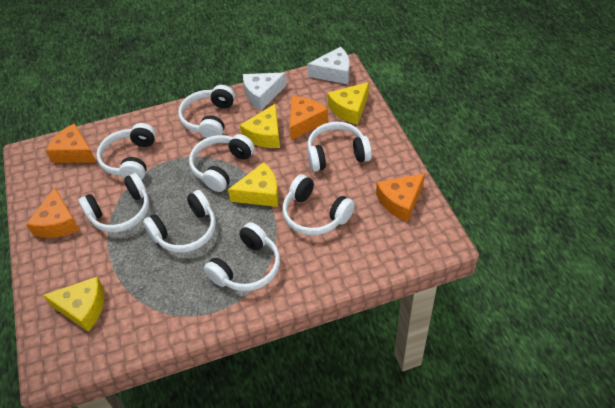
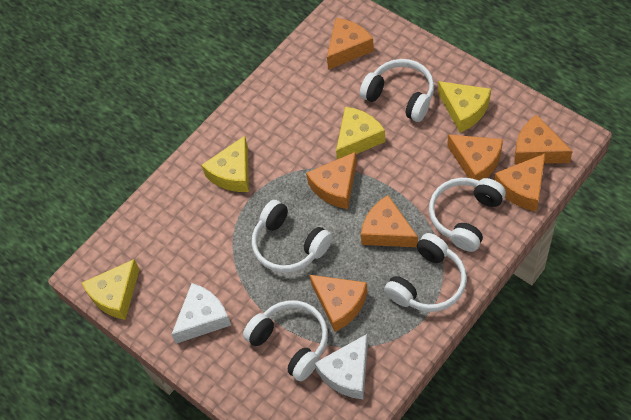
orange cheese: [26,187,79,238] [45,123,96,163] [290,96,328,140] [376,173,425,222] = 4 -> [306,152,357,209] [310,275,368,332] [327,18,374,70] [361,195,418,247] [447,134,503,181] [494,153,545,212] [514,115,573,164] = 7
white headphones: [78,173,149,232] [96,123,156,180] [143,190,216,253] [178,85,235,138] [189,134,255,192] [204,222,280,291] [282,175,355,235] [307,122,372,172] = 8 -> [243,300,328,381] [252,200,332,273] [360,59,434,122] [384,233,467,312] [429,178,506,252] = 5

